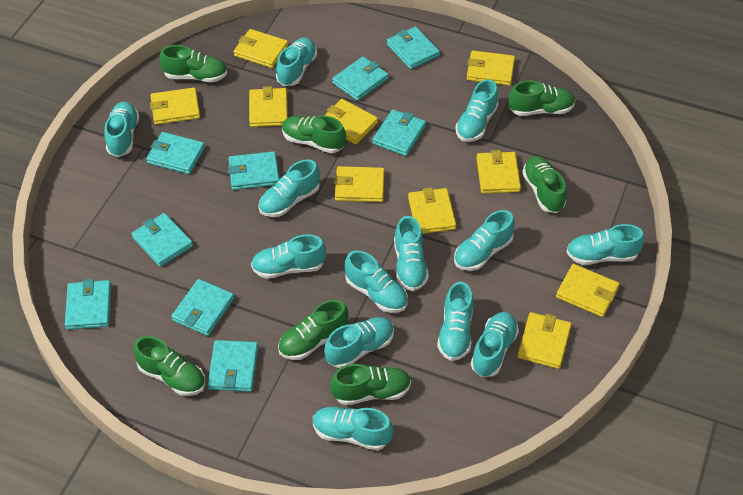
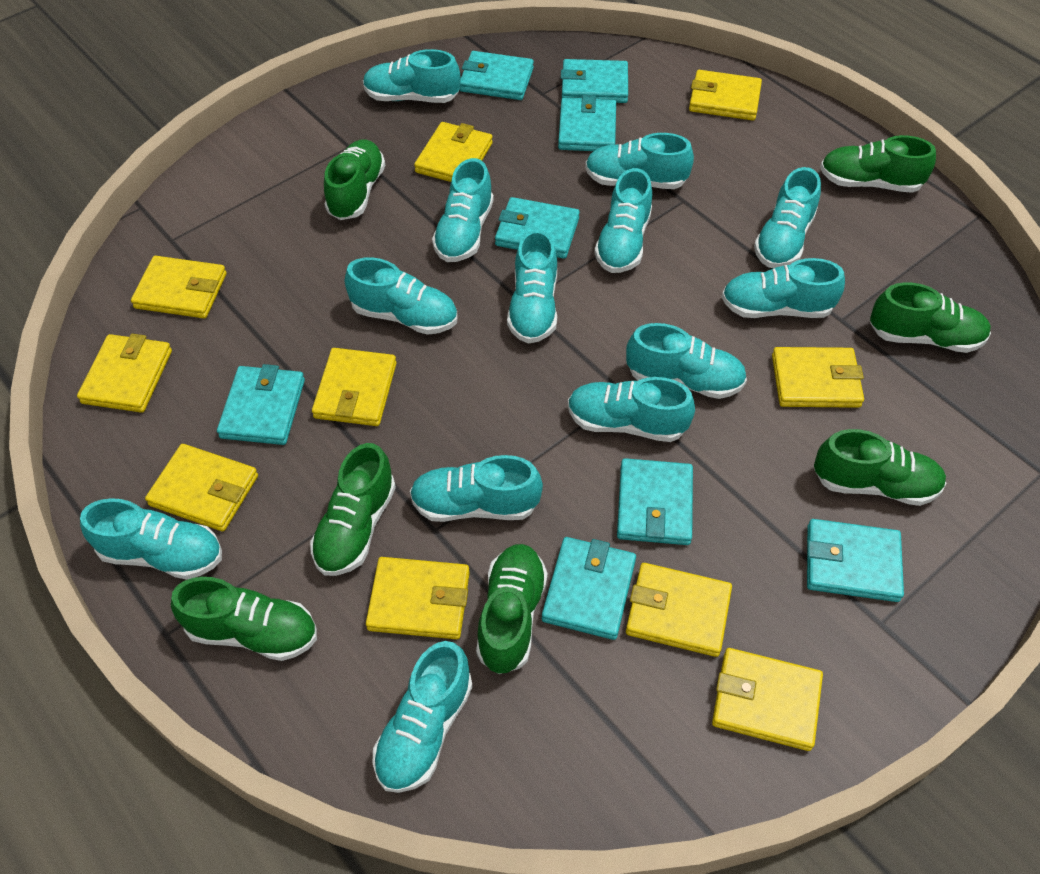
turquoise wallet: [65,279,111,330] [131,213,193,267] [146,132,205,174] [171,279,234,336] [207,340,258,392] [228,151,279,190] [332,56,389,101] [372,109,426,156] [387,26,440,69] = 9 -> [217,364,305,445] [459,51,534,100] [495,197,580,259] [542,537,636,640] [558,95,616,151] [561,59,628,103] [617,458,693,545] [807,519,904,602] = 8

